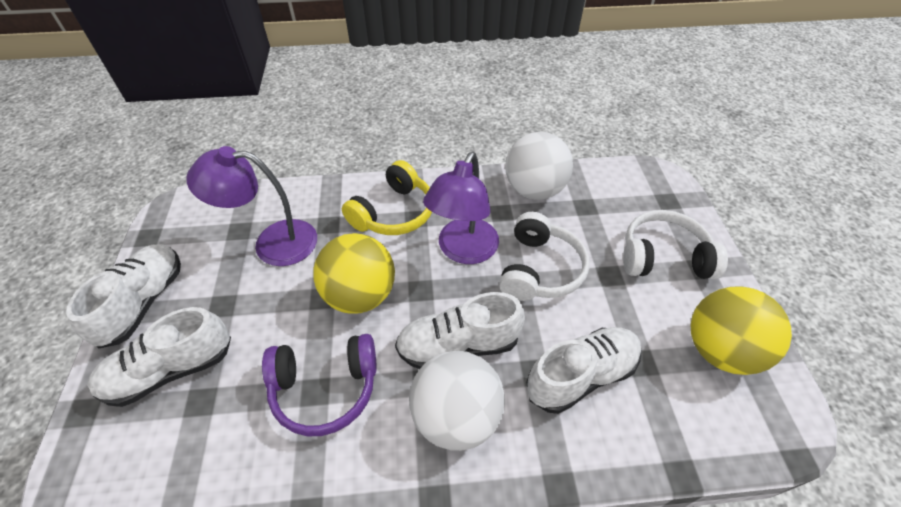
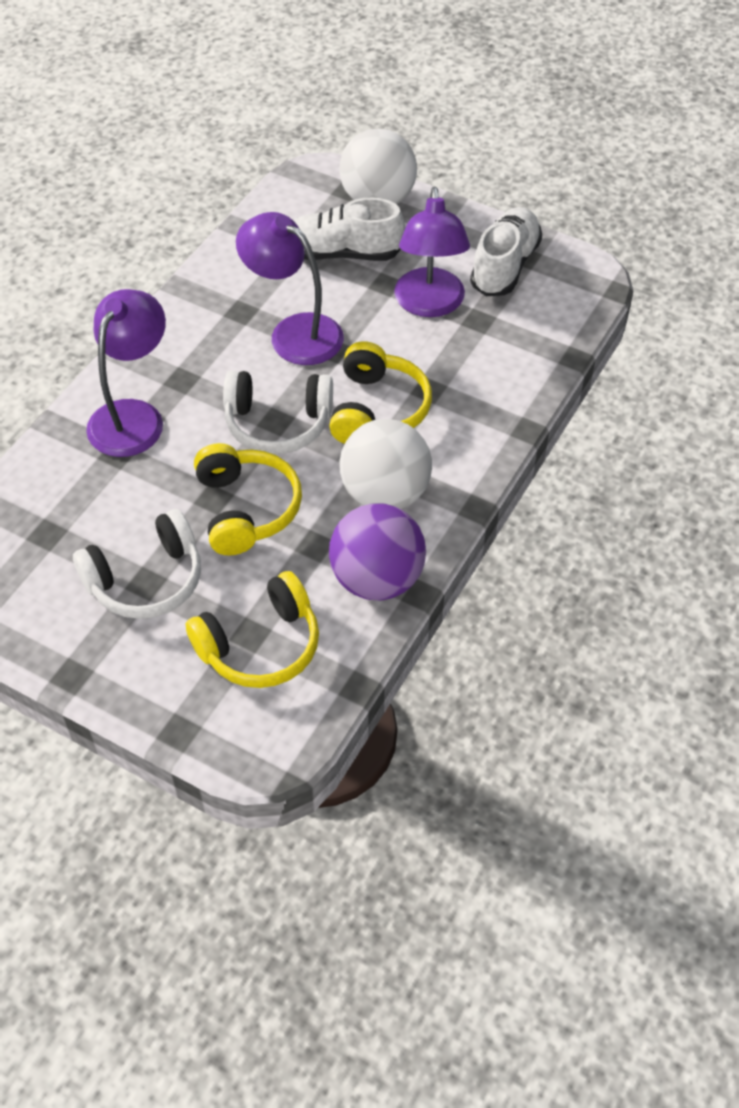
purple ball: none = 0 -> [329,503,426,600] = 1
purple headphones: [262,334,377,436] = 1 -> none = 0
purple lamp: [186,146,317,266] [423,152,499,264] = 2 -> [86,289,166,457] [236,212,344,365] [394,186,470,317] = 3
white shoe: [66,244,181,348] [87,307,231,407] [395,292,525,369] [526,327,642,414] = 4 -> [293,198,405,261] [470,207,542,296] = 2
yellow ball: [314,233,395,314] [691,287,792,375] = 2 -> none = 0
yellow headphones: [342,160,432,235] = 1 -> [186,571,319,688] [194,443,302,556] [329,341,432,444] = 3

